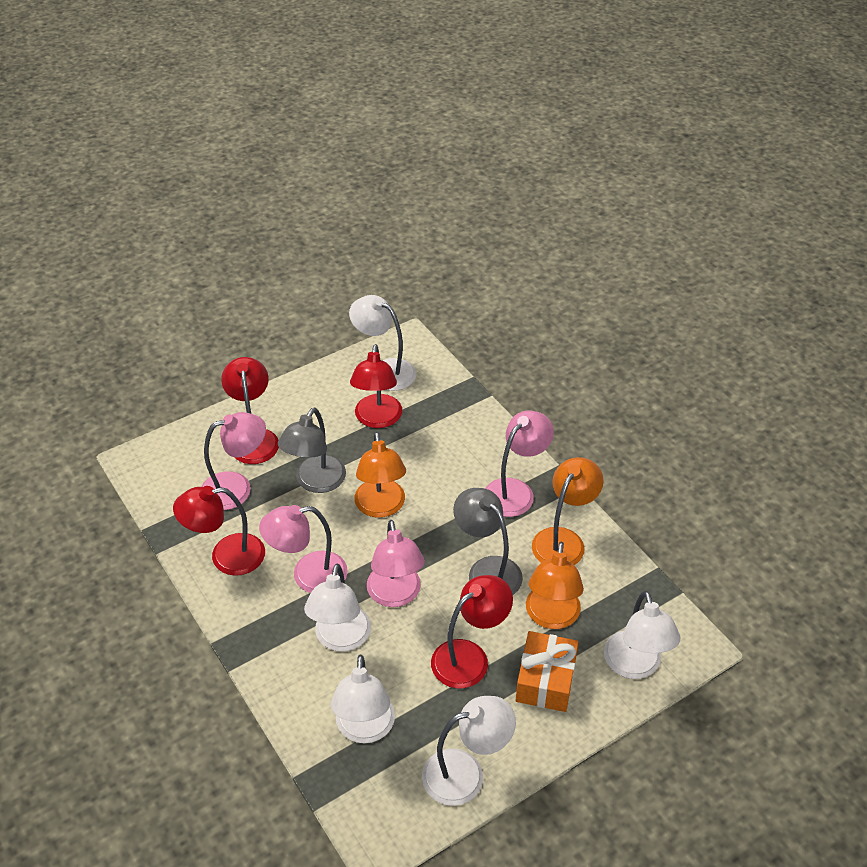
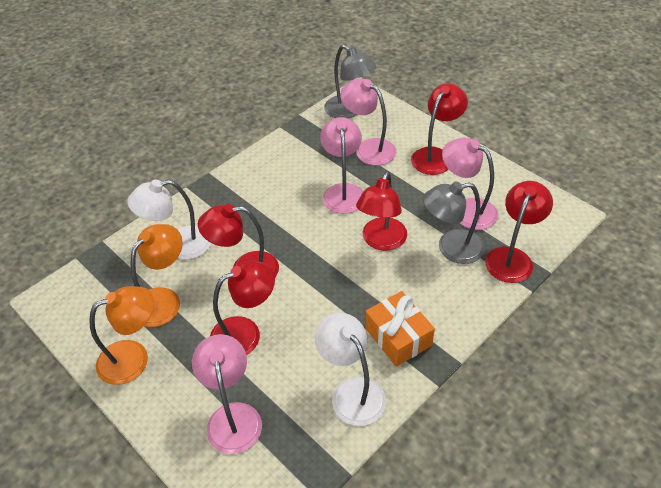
orange lamp: [354,432,406,518] [526,541,584,629] [532,457,604,565] = 3 -> [89,286,154,385] [131,224,183,327] = 2
red lamp: [173,486,265,576] [221,357,279,464] [350,344,402,428] [431,575,513,688] = 4 -> [198,204,279,277] [210,261,275,355] [356,171,407,251] [411,83,468,175] [485,181,553,283] = 5
white lamp: [304,564,371,651] [331,654,395,743] [349,295,416,391] [422,696,516,806] [604,591,680,679] = 5 -> [127,179,211,260] [315,313,386,426] = 2

